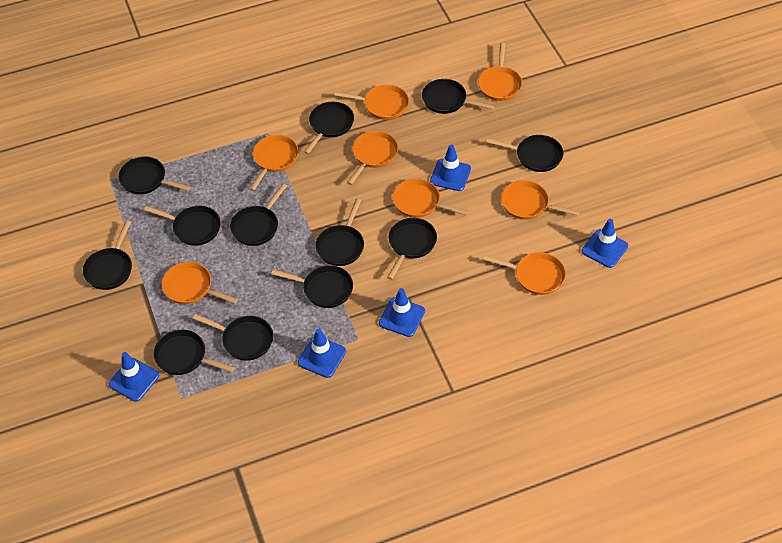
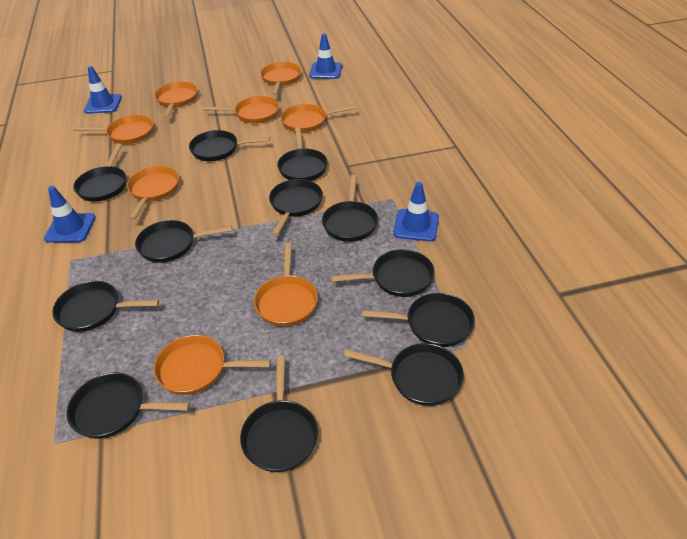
blue traffic cone: [108,352,159,402] [298,329,346,378] [379,288,425,337] [430,145,471,191] [582,219,628,268] = 5 -> [44,186,96,243] [84,66,122,114] [309,33,342,79] [393,182,439,242] = 4

